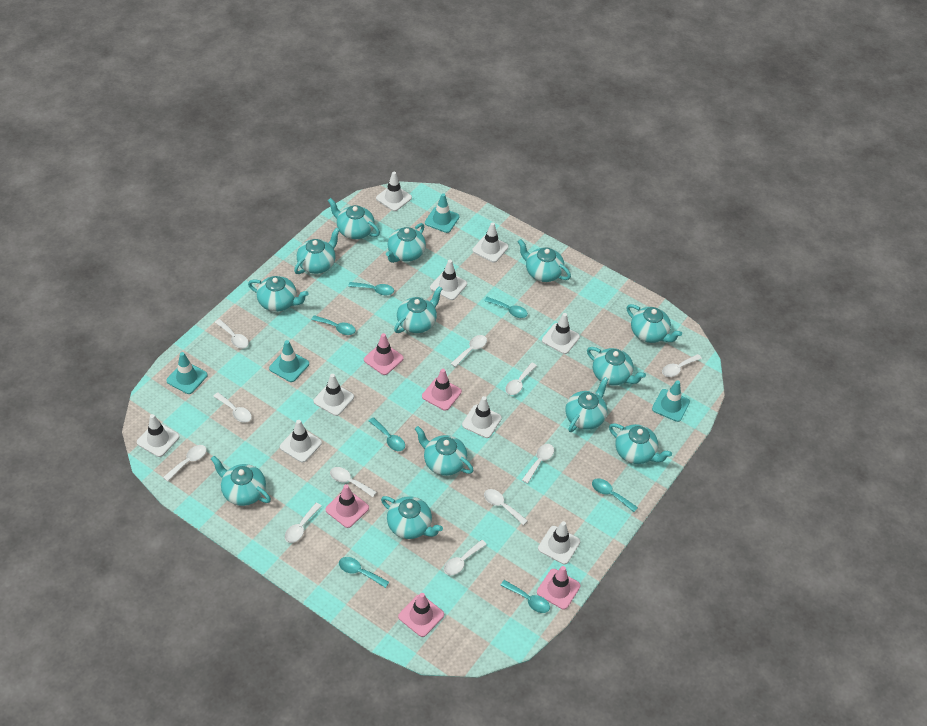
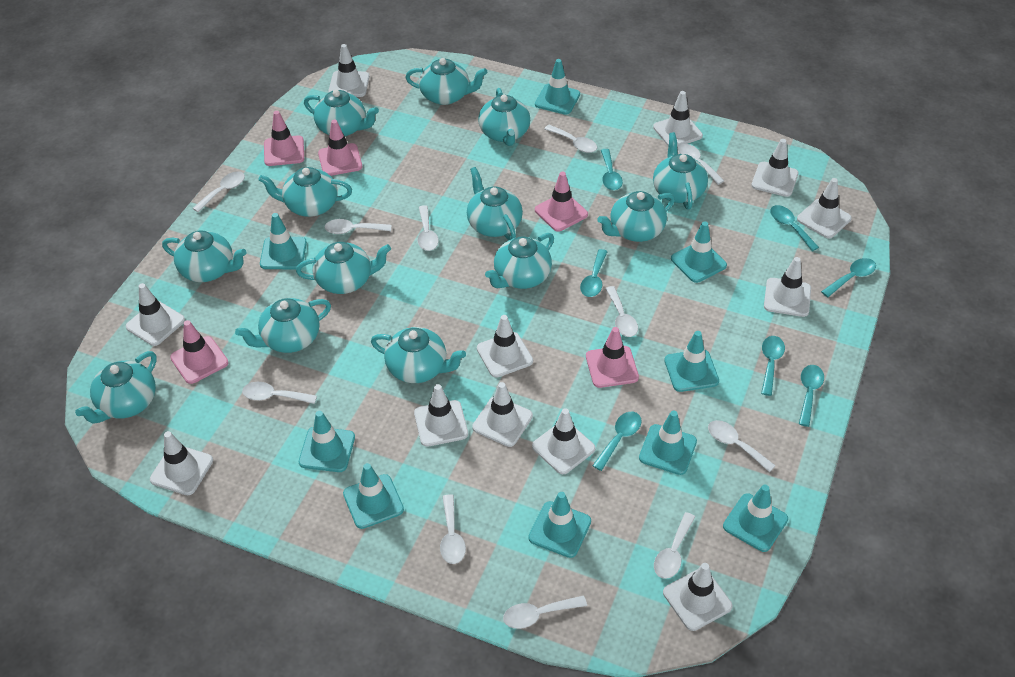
turquoise traffic cone: [166,352,208,394] [269,340,309,382] [425,193,459,233] [652,380,690,422] = 4 -> [260,213,307,269] [299,411,355,472] [343,463,404,529] [528,492,591,558] [535,59,580,114] [639,411,697,475] [664,331,719,392] [671,221,727,283] [723,485,788,552] = 9
white traffic cone: [137,414,180,457] [280,420,322,463] [313,374,354,416] [376,172,412,211] [430,260,467,300] [462,396,502,438] [472,222,509,263] [538,521,580,564] [542,313,580,354] = 9 -> [126,283,185,346] [150,431,213,495] [328,44,370,97] [414,384,468,447] [472,382,533,447] [477,315,533,378] [532,408,595,474] [653,91,703,147] [663,563,732,631] [751,139,798,197] [764,257,811,317] [797,178,852,238] = 12

